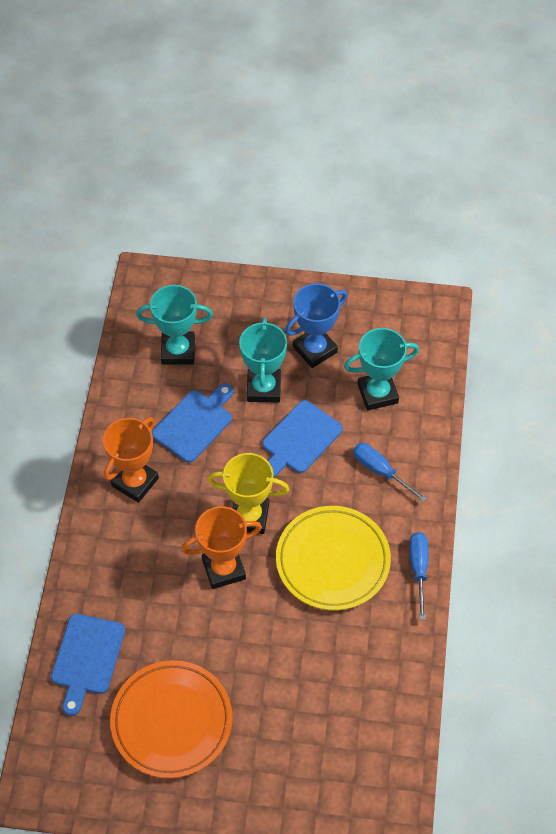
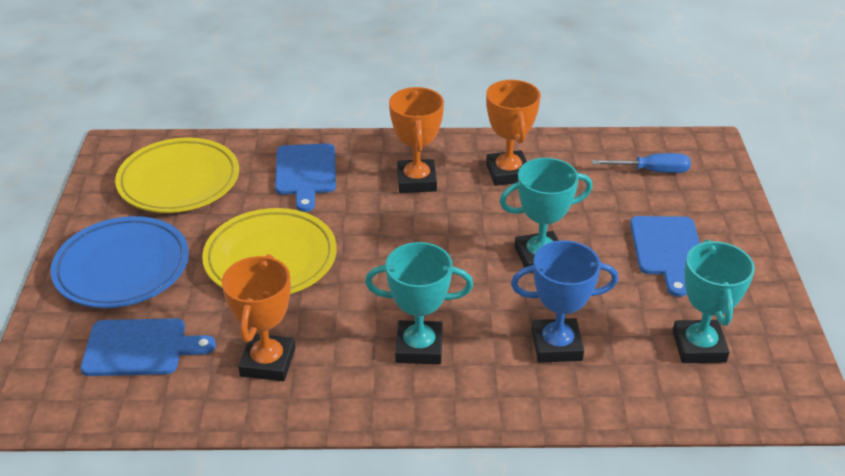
blue plate: none = 0 -> [51,216,189,308] = 1
blue screwdriver: [353,443,427,502] [410,532,429,620] = 2 -> [592,153,691,173] = 1
orange plate: [110,660,232,778] = 1 -> none = 0
orange trophy: [103,417,159,503] [181,506,262,589] = 2 -> [222,254,295,381] [389,87,444,193] [486,80,541,186] = 3
yellow plate: [276,506,391,610] = 1 -> [115,138,239,213] [202,208,337,294] = 2
yellow trophy: [208,453,289,534] = 1 -> none = 0

